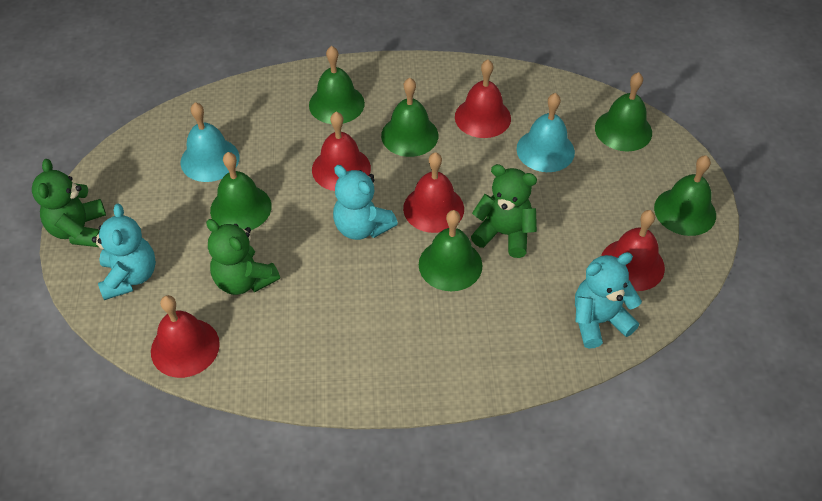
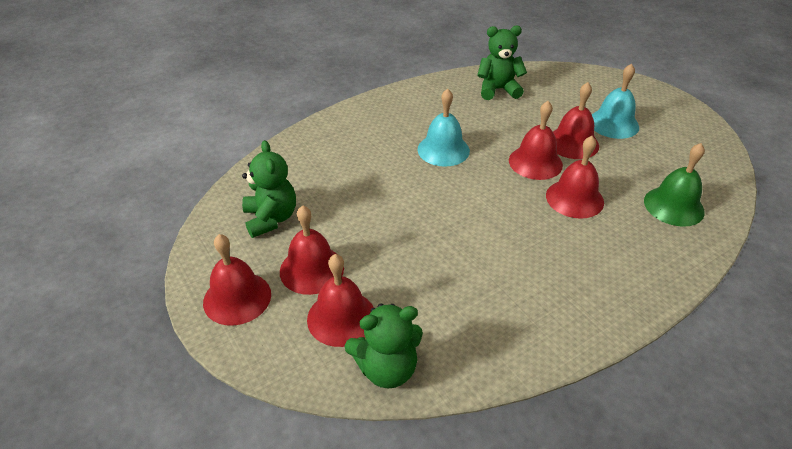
green bell: [210,152,272,230] [309,46,365,124] [381,78,438,157] [419,210,483,291] [595,72,652,151] [654,155,716,236] = 6 -> [644,143,705,227] = 1
red bell: [151,295,220,378] [312,112,371,191] [403,152,464,233] [455,60,511,138] [601,210,665,291] = 5 -> [203,234,271,326] [280,206,344,295] [307,254,374,347] [509,101,563,180] [546,136,604,219] [553,82,599,159] = 6
turquoise teddy bear: [92,204,156,300] [333,165,398,240] [575,252,642,349] = 3 -> none = 0

